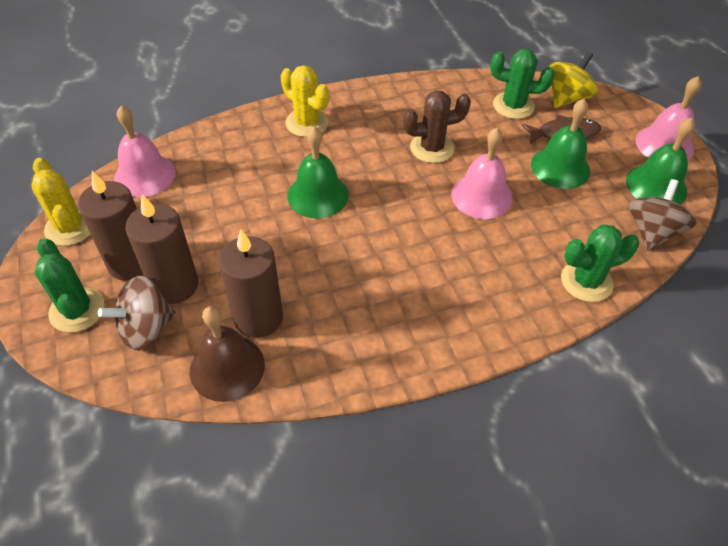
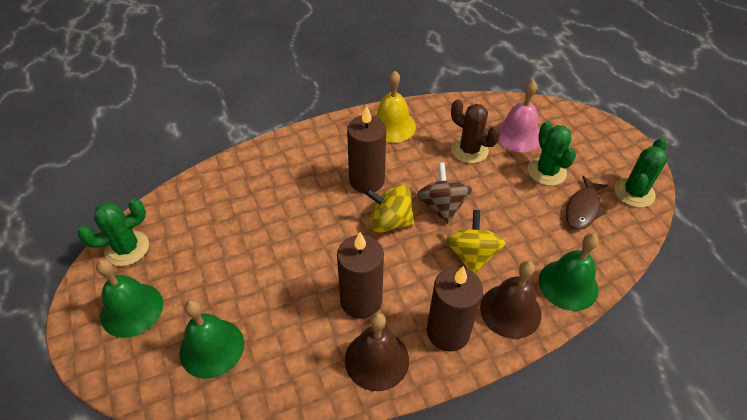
brown bell: [190,306,265,402] = 1 -> [345,312,409,391] [480,261,541,339] = 2
brown spinning top: [98,276,176,351] [629,179,697,250] = 2 -> [417,163,472,224] = 1
pink bell: [114,105,176,197] [451,128,512,219] [636,76,702,161] = 3 -> [497,80,540,152] = 1
yellow bell: none = 0 -> [375,71,416,143] = 1
yellow cactus: [31,158,90,246] [281,65,329,137] = 2 -> none = 0
yellow spinning top: [549,52,598,108] = 1 -> [365,184,414,233] [446,210,505,274] = 2

